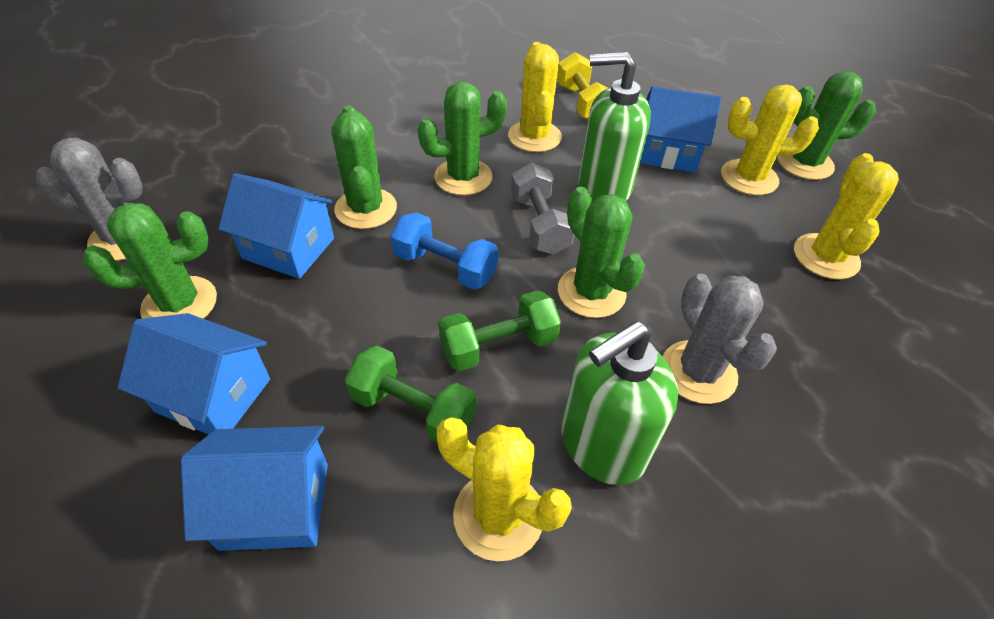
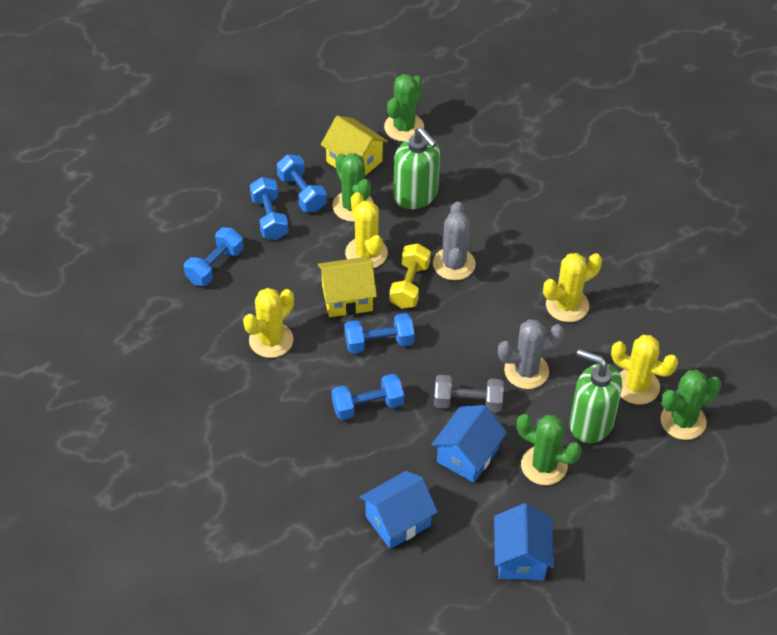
blue dumbbell: [391,212,498,290] = 1 -> [184,227,244,286] [250,177,288,240] [277,155,327,212] [332,374,404,420] [345,313,414,354] = 5
blue house: [118,313,270,434] [181,426,328,551] [218,173,335,279] [640,86,721,172] = 4 -> [360,471,438,549] [431,405,507,483] [494,503,554,580] = 3
green cactus: [83,203,217,319] [332,105,397,229] [418,82,507,195] [558,187,645,318] [778,71,876,180] = 5 -> [332,153,374,222] [384,74,424,142] [517,414,582,485] [661,370,721,440] = 4
green dumbbell: [345,345,476,443] [439,290,561,372] = 2 -> none = 0
yellow house: none = 0 -> [318,257,377,317] [321,115,388,176] = 2

